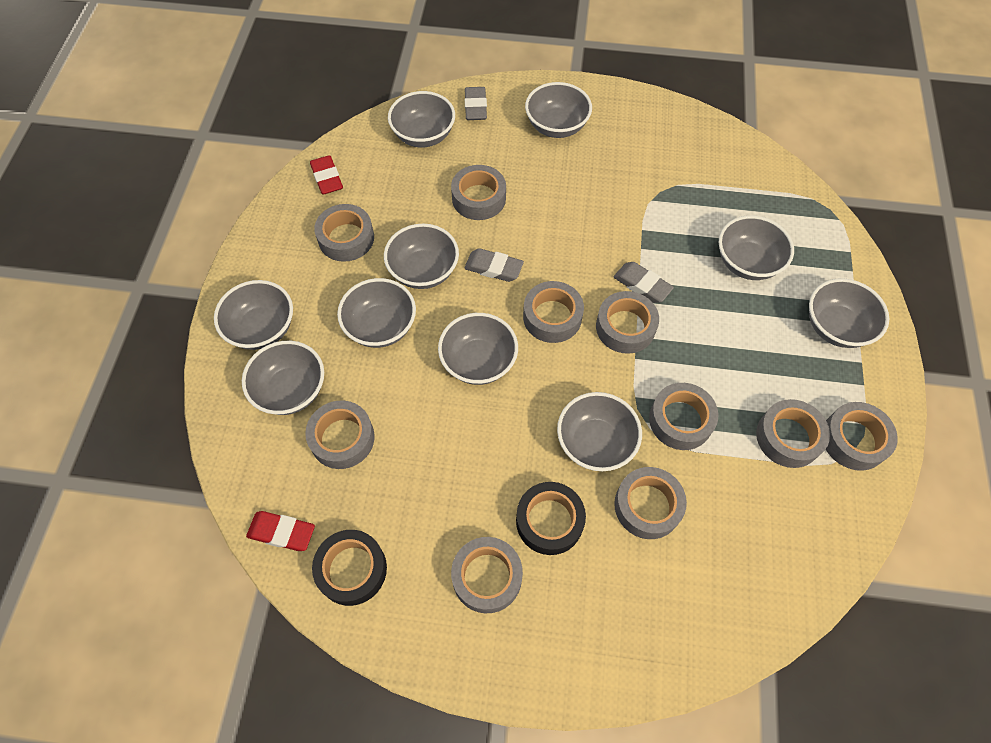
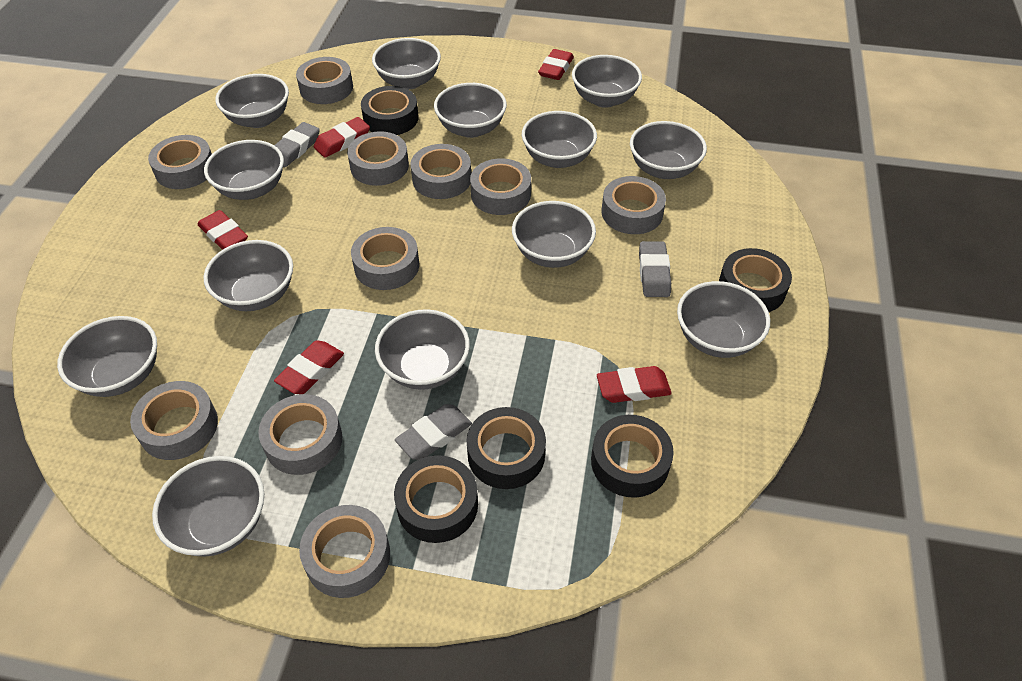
black tape: [312,530,387,606] [516,482,586,555] = 2 -> [361,86,419,135] [394,455,478,543] [466,407,546,489] [591,415,674,498] [719,248,792,312] = 5
grey bowl: [214,280,293,350] [242,341,324,415] [337,278,416,348] [384,223,459,289] [388,91,455,147] [438,313,518,385] [525,82,592,138] [557,392,642,471] [719,215,794,280] [809,278,889,348] = 10 -> [57,316,157,397] [152,456,264,557] [203,240,293,311] [204,140,284,200] [215,74,289,128] [372,38,441,89] [375,309,470,390] [434,83,507,138] [512,201,596,268] [522,111,597,168] [572,55,642,108] [630,121,707,179] [677,281,770,358] = 13
red eraser: [246,511,315,551] [310,155,343,195] = 2 -> [197,210,248,250] [274,340,344,394] [314,117,370,157] [538,49,574,80] [597,366,672,403] = 5

